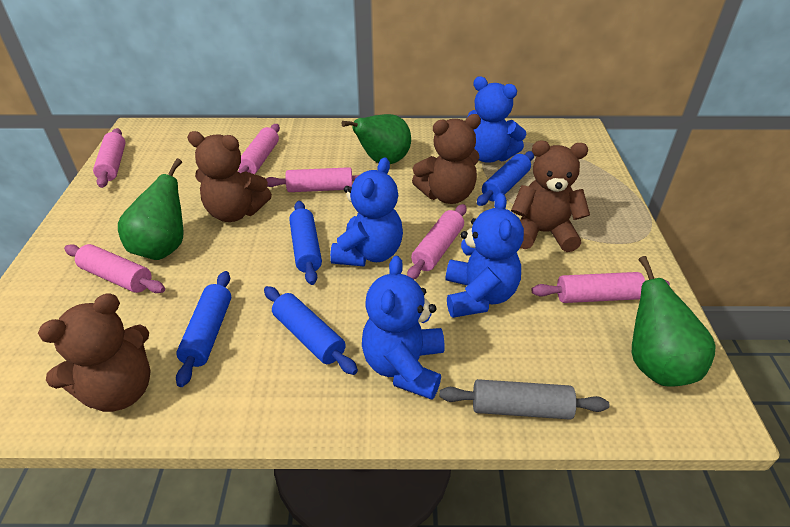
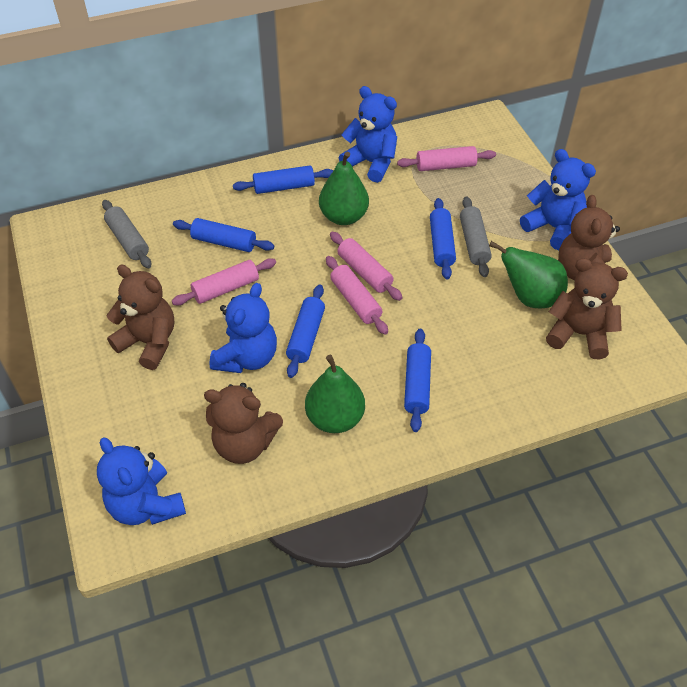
blue rolling pin: [176,271,231,387] [264,286,358,375] [289,201,322,285] [477,151,534,206] = 4 -> [173,218,274,252] [233,165,334,194] [286,284,325,378] [404,329,431,432] [430,198,456,279] = 5
grey rolling pin: [440,379,609,420] = 1 -> [102,200,151,268] [460,196,492,277] = 2
pink rolling pin: [64,244,165,293] [93,128,126,188] [238,124,280,174] [266,167,359,192] [407,204,467,279] [531,272,670,303] = 6 -> [172,258,276,305] [326,256,388,335] [330,232,403,301] [397,146,496,171] = 4

